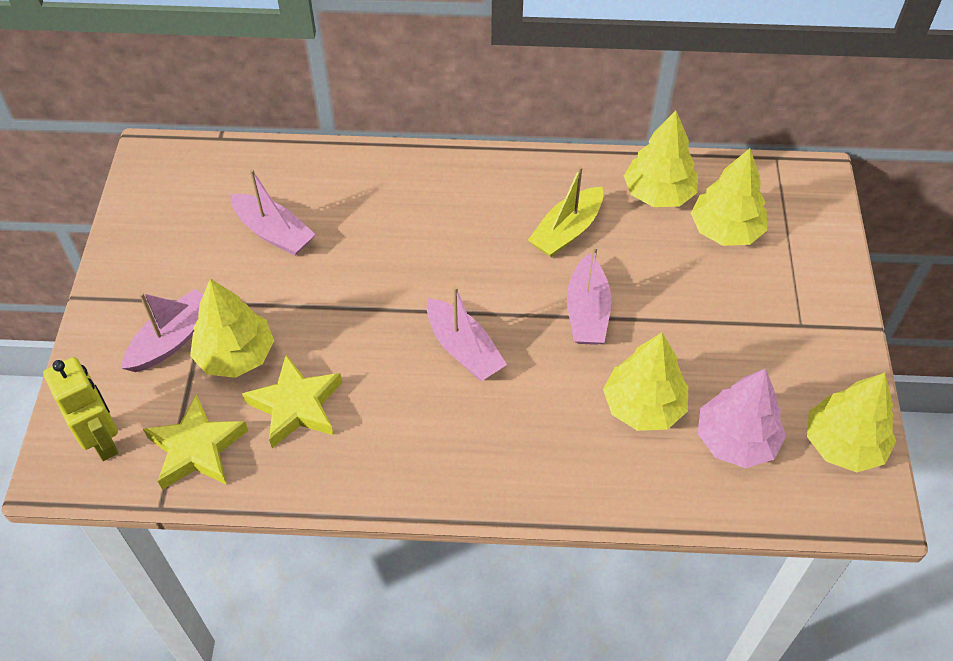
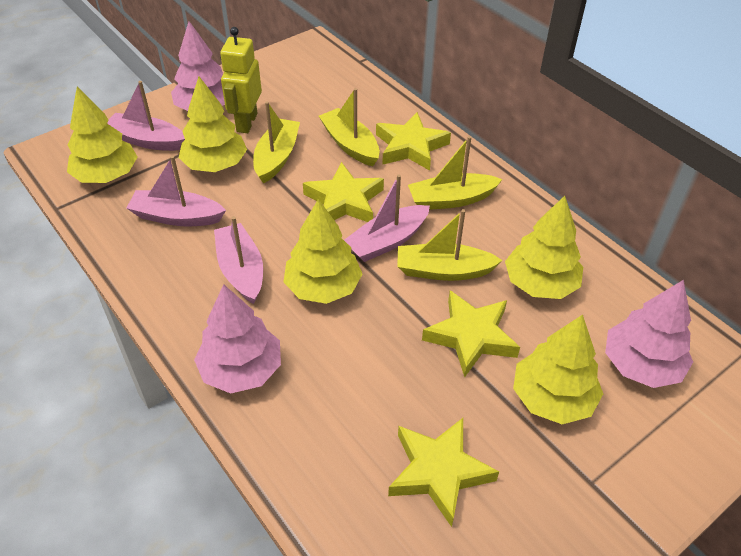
pink tree: [698,368,786,468] = 1 -> [171,21,225,111] [194,284,281,394] [605,280,693,388] = 3
yellow boat: [528,166,603,257] = 1 -> [253,101,300,184] [319,88,380,166] [397,209,503,281] [408,136,503,210] = 4
yellow star: [143,394,248,490] [242,354,342,448] = 2 -> [303,162,384,222] [376,112,451,171] [388,418,499,527] [422,291,520,378] = 4

